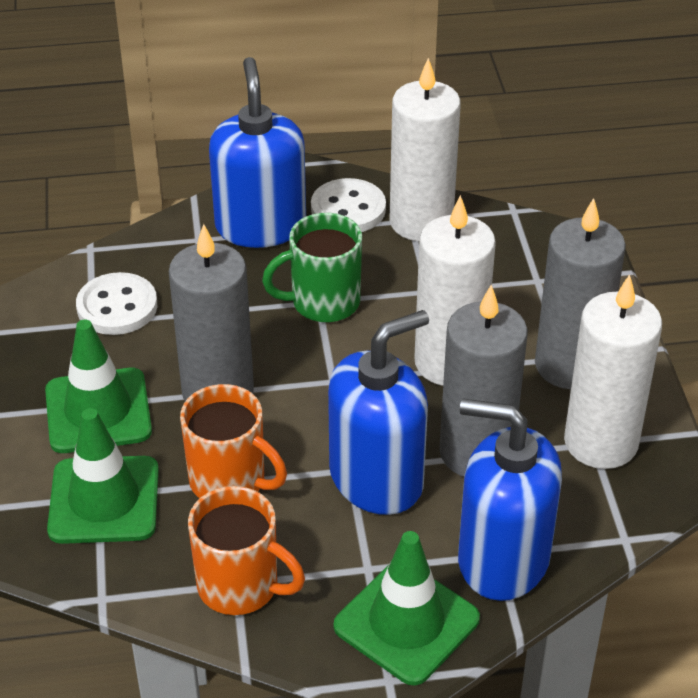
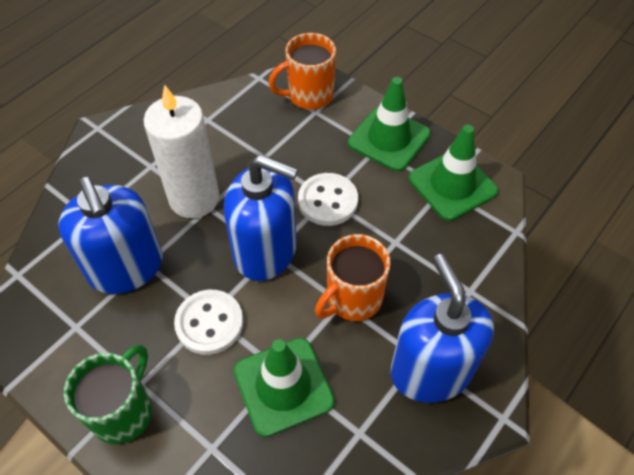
grey candle: [169,224,254,401] [439,285,528,477] [535,198,626,389] = 3 -> none = 0
white candle: [389,58,461,241] [414,195,496,386] [564,274,662,469] = 3 -> [143,85,220,218] = 1

